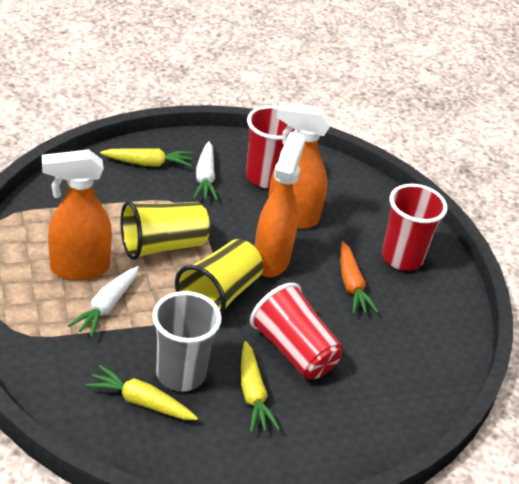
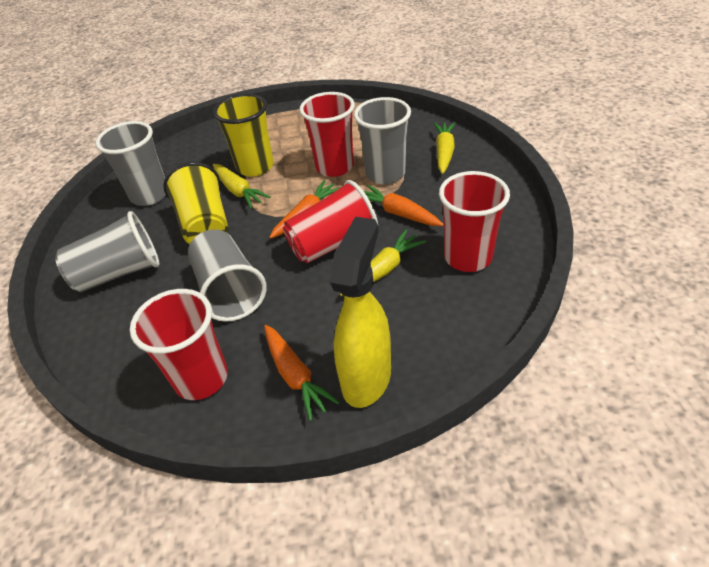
grey cup: [152,291,222,392] = 1 -> [55,211,160,292] [96,121,166,206] [188,229,267,322] [354,97,411,184] = 4
orange carrot: [340,241,378,314] = 1 -> [264,325,340,421] [269,180,341,239] [364,185,444,226] = 3
orange spray bottle: [42,149,112,281] [254,132,305,277] [268,102,332,229] = 3 -> none = 0
red cup: [246,105,297,188] [250,283,343,379] [382,184,447,271] = 3 -> [130,289,228,400] [283,180,378,263] [299,92,355,177] [439,171,510,272] = 4
white carrot: [68,266,139,337] [193,141,218,201] = 2 -> none = 0
yellow spray bottle: none = 0 -> [330,217,391,408] = 1

